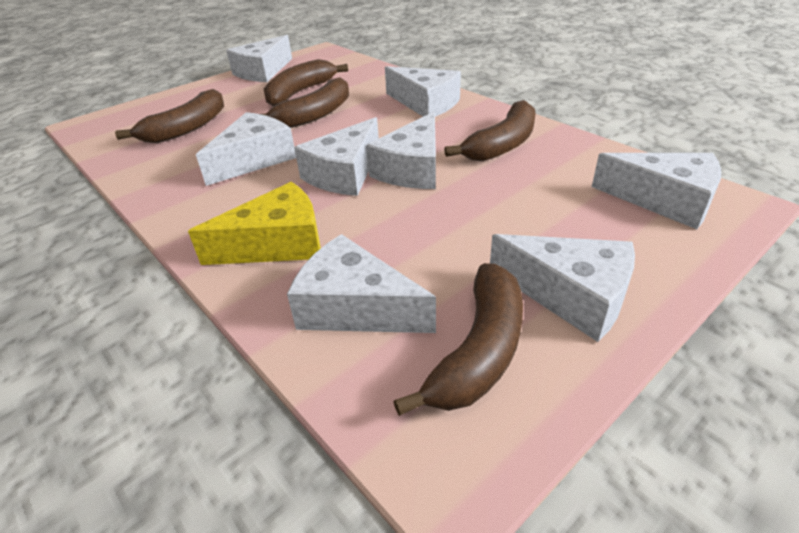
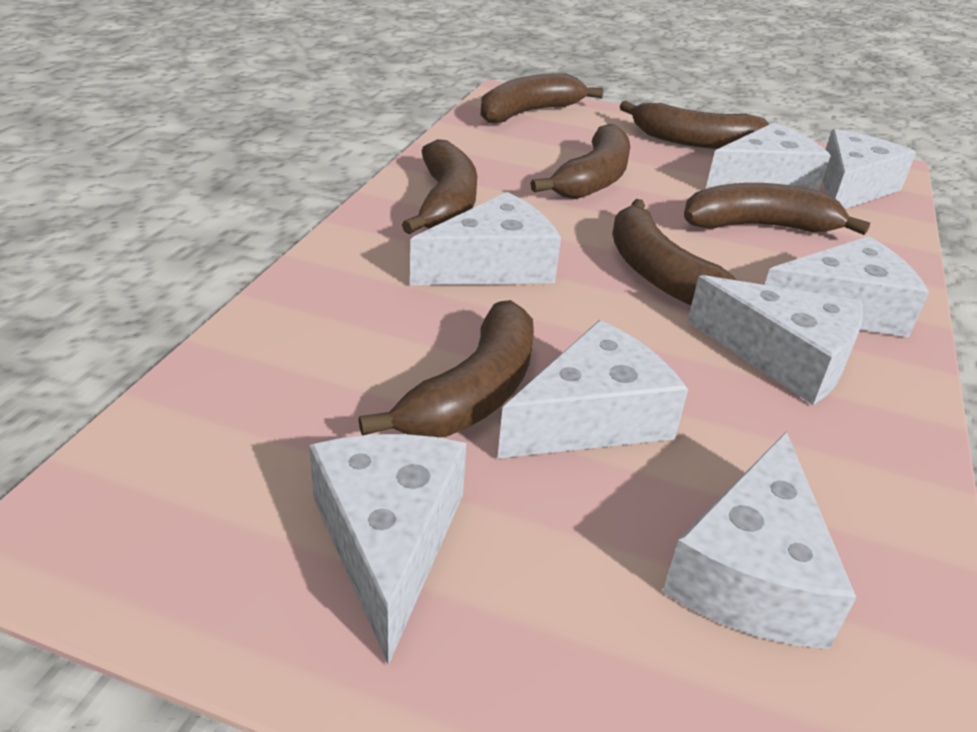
brown banana: [115,89,224,143] [261,77,349,128] [264,59,348,107] [393,263,523,416] [444,100,535,161] = 5 -> [358,300,534,437] [402,139,477,234] [480,73,603,123] [531,124,630,199] [612,199,736,305] [620,101,769,149] [684,183,870,235] = 7
yellow cheese: [188,182,321,265] = 1 -> none = 0

